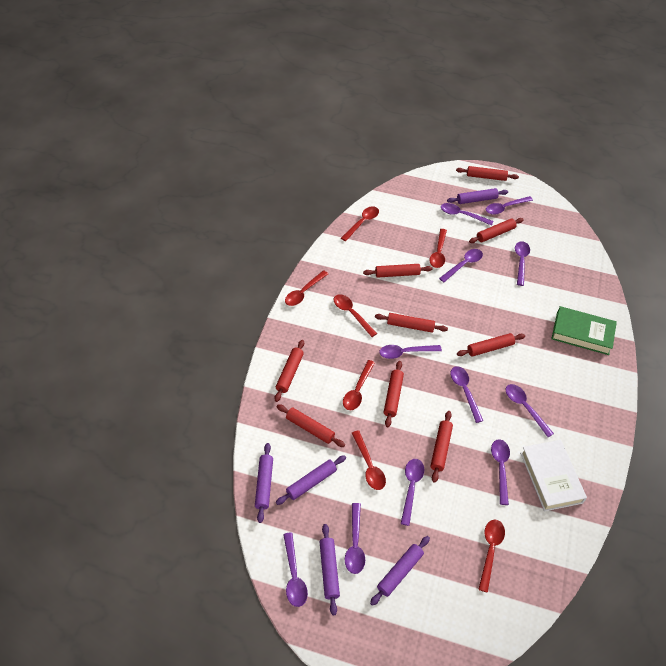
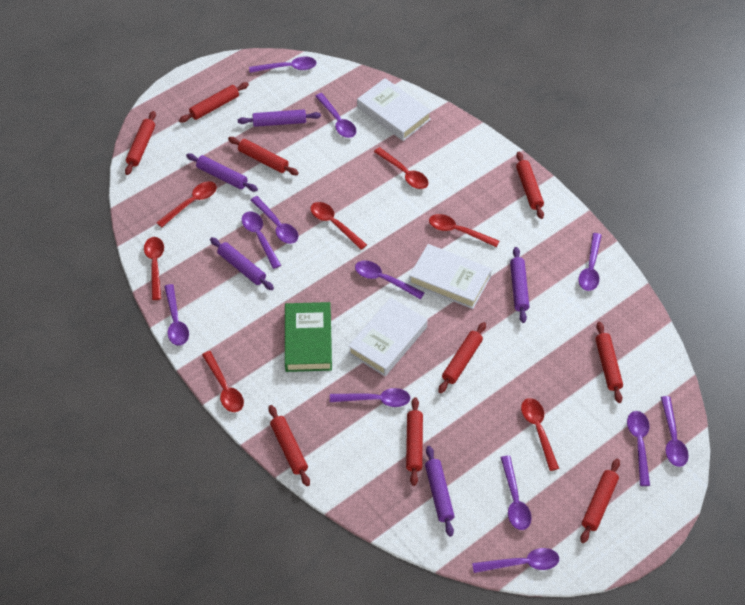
purple spoon: [283,532,308,607] [345,503,365,574] [379,345,442,359] [401,459,424,526] [439,249,483,282] [441,203,494,226] [451,366,483,423] [486,196,533,215] [491,439,510,505] [506,384,554,437] [515,241,530,286] = 11 -> [164,284,189,346] [242,211,281,269] [249,57,317,73] [251,196,298,244] [315,93,356,138] [330,388,410,407] [355,260,424,299] [472,548,559,573] [500,456,532,530] [578,233,602,291] [627,411,650,486] [661,396,689,467] = 12
white book: [520,440,587,511] = 1 -> [348,298,428,376] [357,78,431,141] [409,244,492,309] = 3

